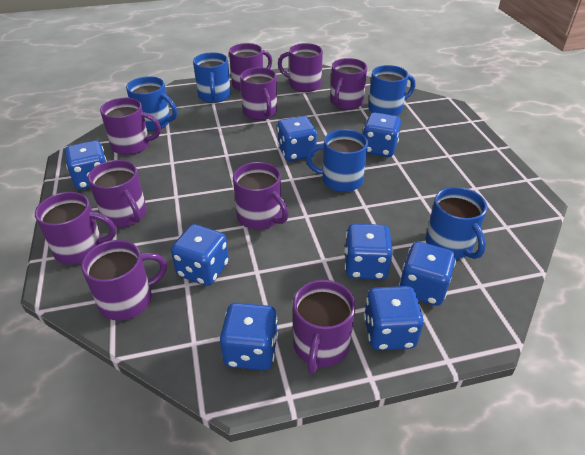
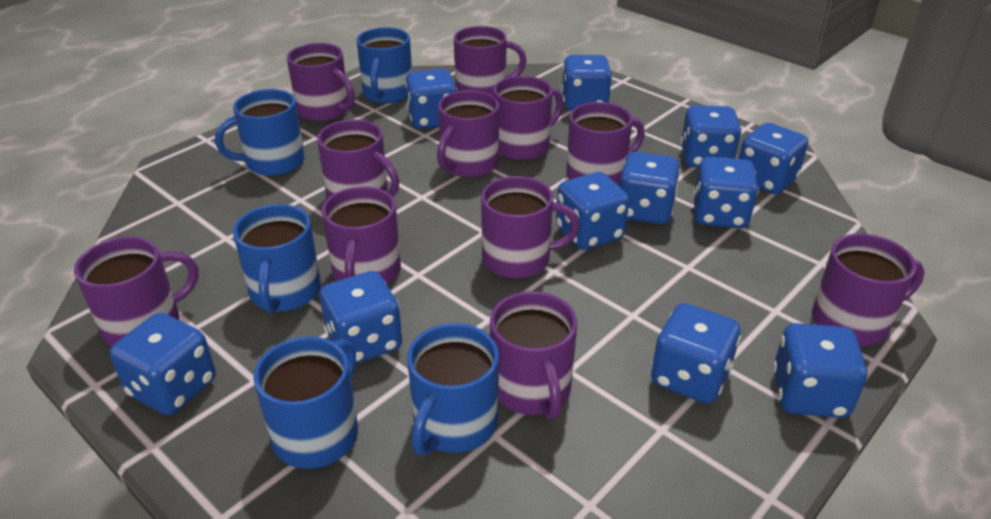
blue dice: [65,141,107,190] [171,224,229,286] [220,303,278,370] [277,116,317,161] [344,224,393,280] [363,112,401,157] [364,286,424,350] [399,242,456,306] = 8 -> [110,313,216,415] [319,271,402,364] [405,69,457,129] [556,172,629,250] [562,55,612,111] [619,152,680,224] [651,303,741,404] [681,105,741,168] [693,157,759,228] [739,123,808,194] [773,323,867,418] = 11
purple mug: [35,192,116,265] [81,240,167,321] [88,160,147,227] [100,98,161,155] [229,43,272,91] [233,162,289,230] [240,67,277,120] [278,43,323,92] [293,280,356,374] [330,58,367,110] = 10 -> [74,236,198,347] [287,43,355,122] [317,119,399,199] [322,186,401,284] [437,90,499,177] [454,26,527,96] [481,176,580,279] [490,291,577,419] [493,76,564,160] [566,102,645,186] [812,233,924,346] = 11

